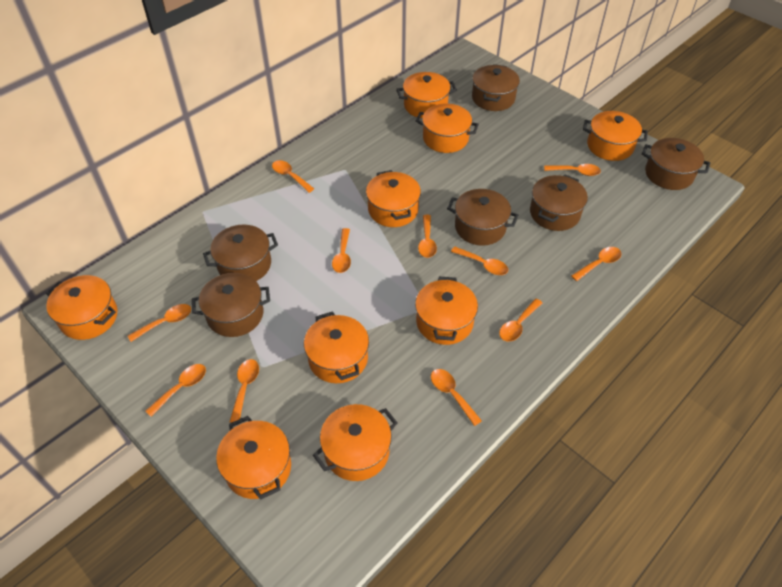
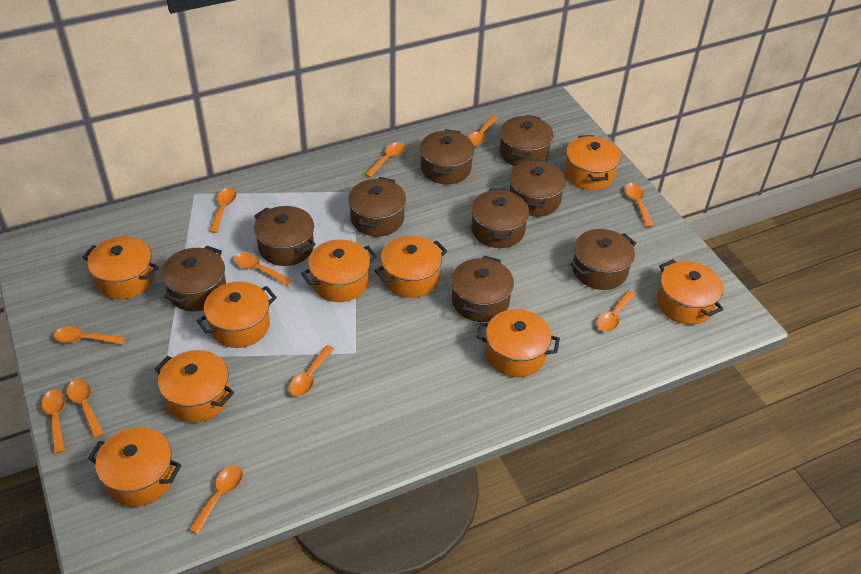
brown pot: [192,273,270,337] [203,225,278,281] [447,189,518,246] [472,64,520,111] [530,175,588,231] [642,138,710,190] = 6 -> [161,245,226,311] [254,206,316,266] [348,177,406,236] [420,129,475,184] [451,256,514,322] [471,189,529,248] [500,115,554,167] [509,159,566,217] [570,229,636,290] = 9

